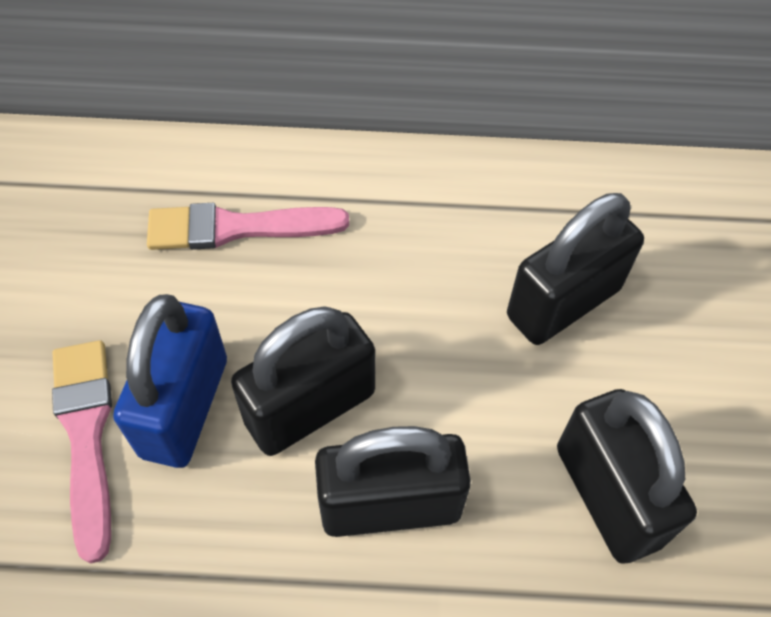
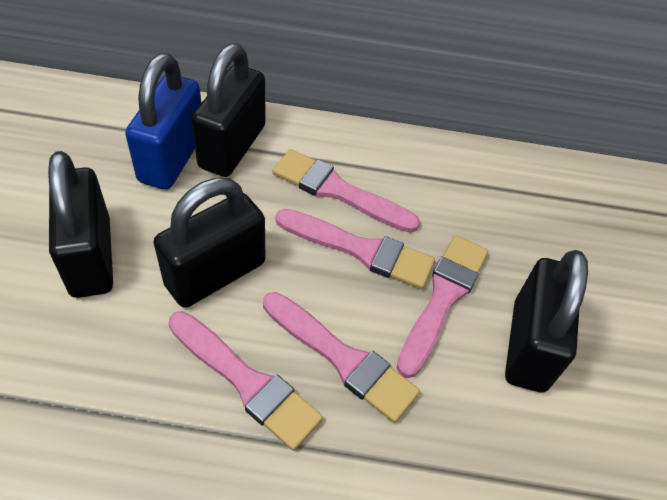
pink brush: [52,340,112,564] [147,203,349,250] = 2 -> [168,311,323,450] [263,292,420,423] [273,149,420,233] [275,209,435,289] [397,235,488,378] = 5

